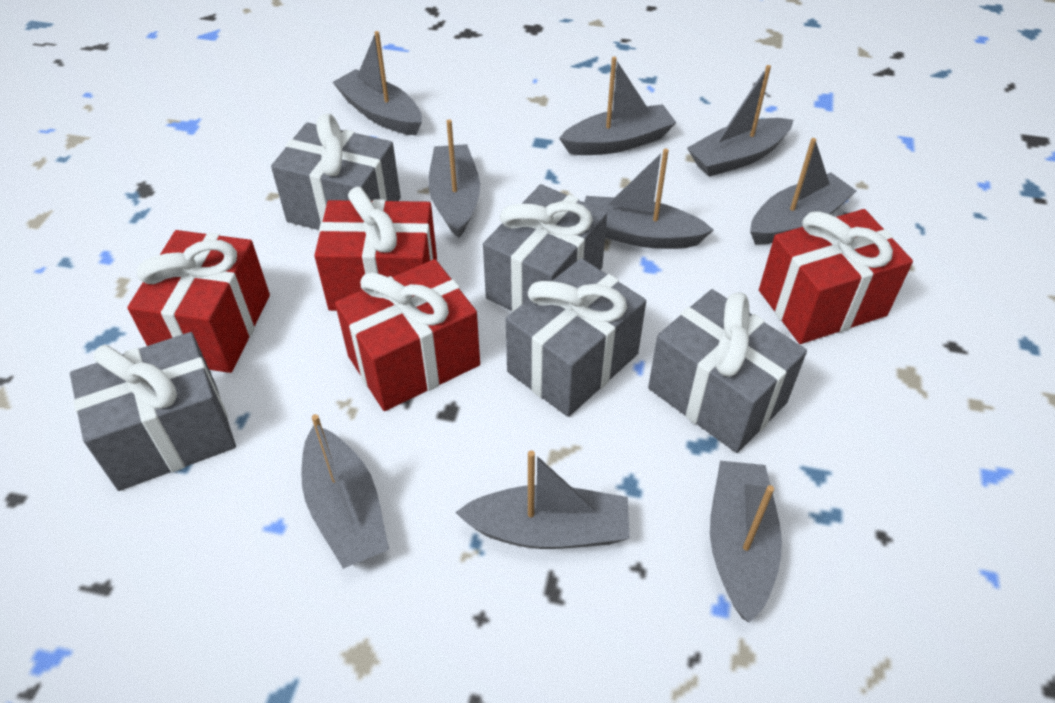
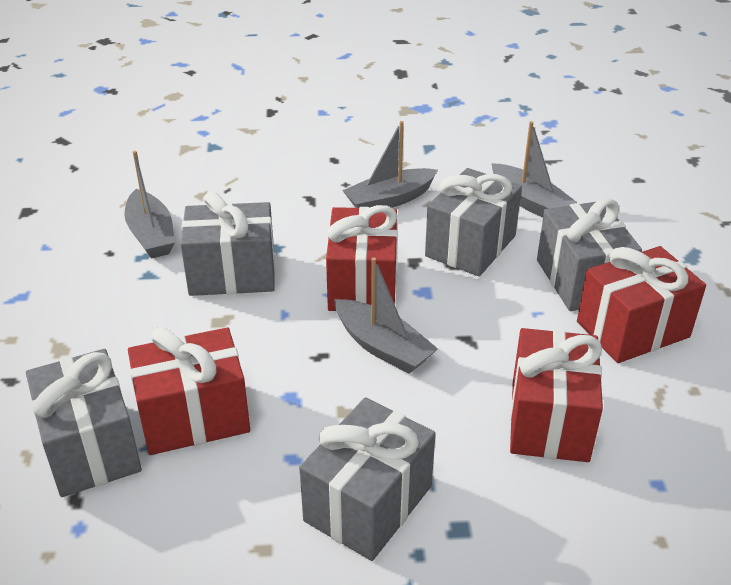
grey boat: [301,414,389,569] [333,31,422,135] [428,119,480,238] [455,450,630,549] [559,57,676,155] [584,148,714,249] [687,65,793,177] [710,461,782,622] [750,138,856,244] = 9 -> [124,151,175,259] [334,257,438,374] [342,121,438,208] [492,121,577,218] = 4

